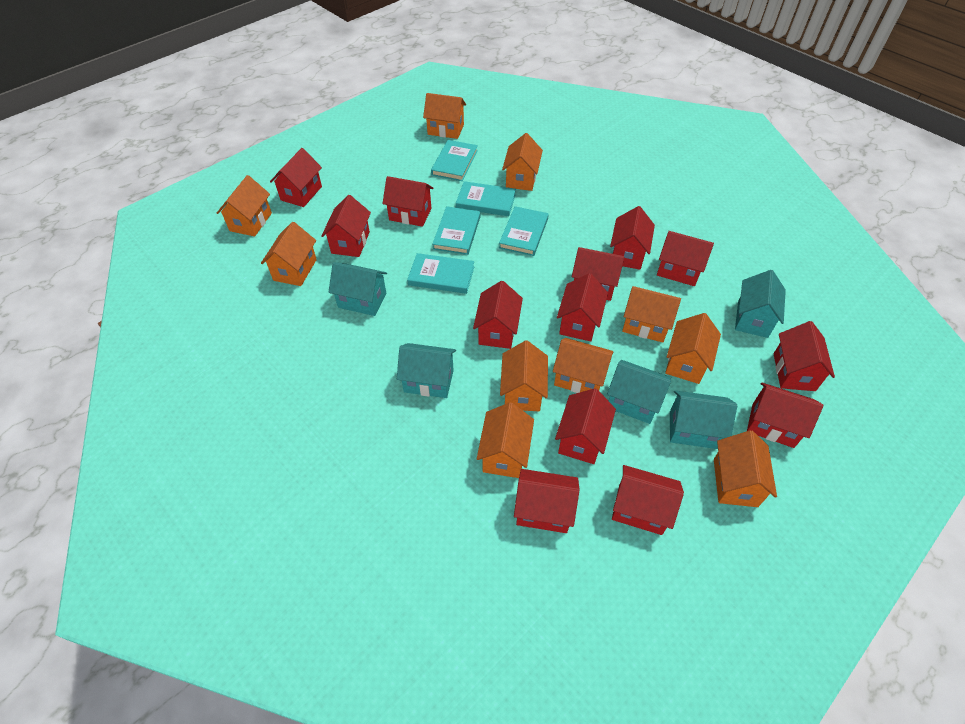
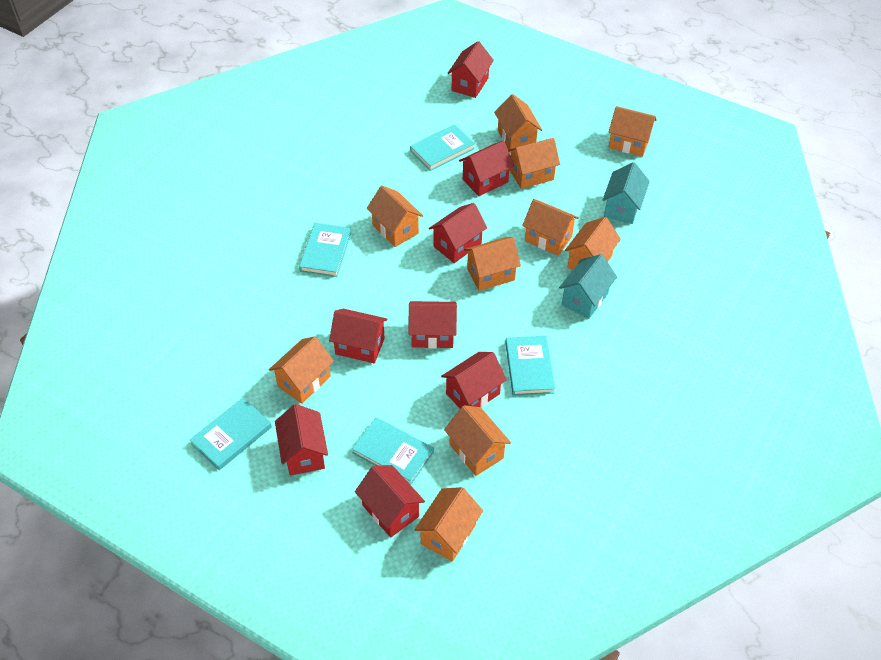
red house: [270,148,322,207] [321,195,371,257] [383,176,433,227] [473,281,523,349] [514,469,580,533] [555,388,616,464] [557,273,608,342] [572,247,624,301] [610,206,655,270] [612,465,684,535] [657,231,714,286] [747,382,823,448] [774,321,835,391] = 13 -> [275,404,328,476] [329,309,387,363] [355,465,425,538] [408,301,457,349] [429,203,487,263] [441,352,507,408] [448,41,494,98] [459,141,514,196] = 8
turquoise house: [329,262,387,316] [397,343,456,398] [607,360,671,424] [670,391,737,449] [735,270,786,338] = 5 -> [559,254,617,319] [603,162,650,224] = 2

